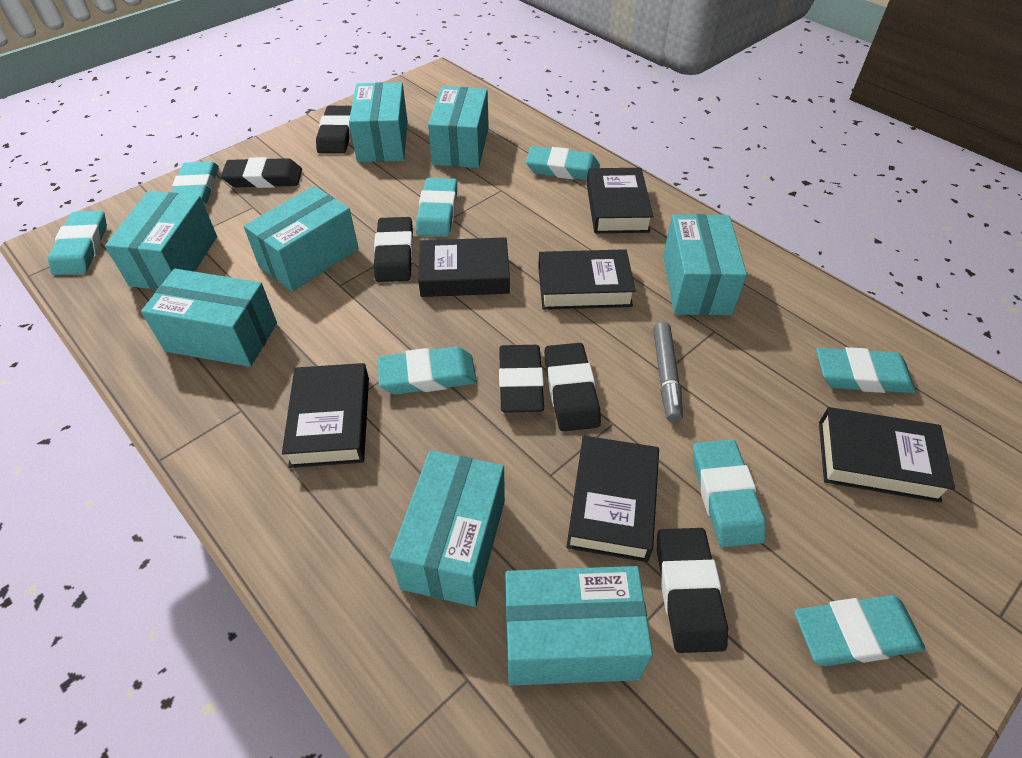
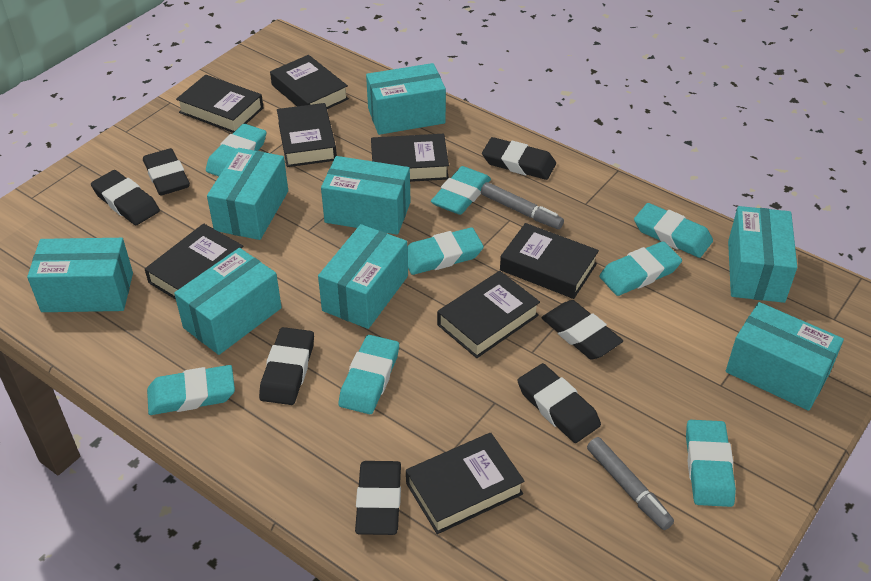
black book: [282,363,369,468] [418,237,510,297] [538,249,636,310] [566,436,659,562] [587,168,653,233] [819,407,955,503] = 6 -> [145,223,244,300] [176,75,263,133] [270,55,349,109] [277,103,337,167] [371,134,449,182] [406,433,525,534] [437,271,540,358] [500,223,599,299] = 8
black eraser: [221,157,302,188] [316,106,352,154] [374,217,413,282] [499,345,544,413] [544,343,601,431] [657,528,728,653] = 6 -> [91,170,160,225] [143,148,190,196] [259,327,314,405] [355,461,401,535] [482,137,556,180] [517,363,601,443] [541,300,623,359] = 7
grey marker: [653,322,683,422] = 1 -> [481,182,564,229] [587,437,674,530] = 2

